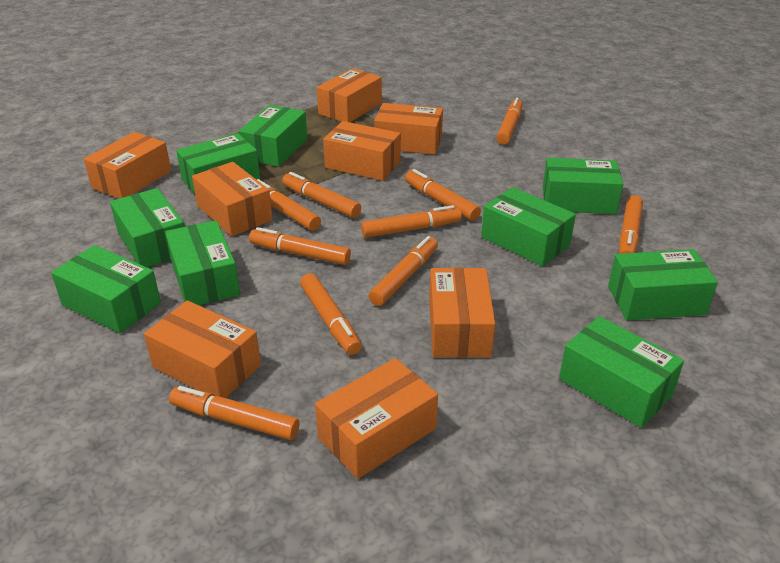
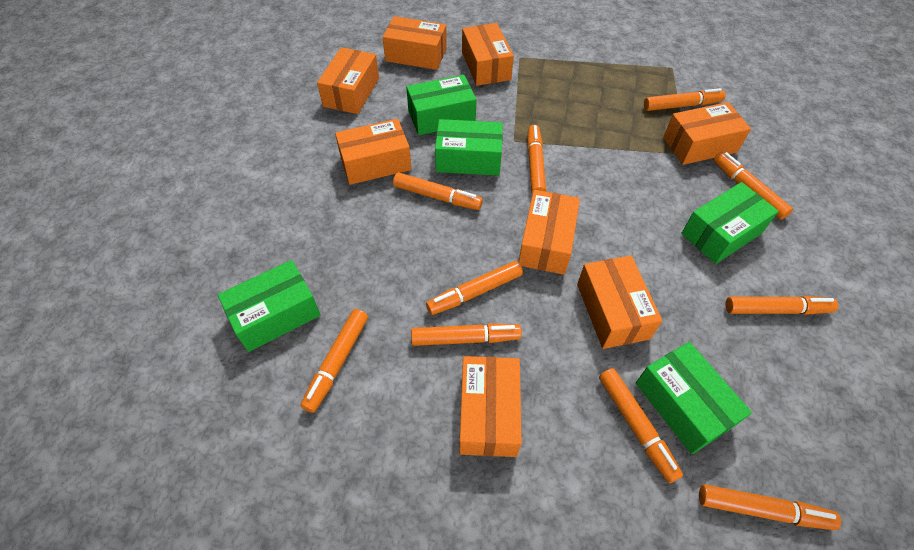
green box: [51,245,161,333] [110,188,184,267] [165,220,240,305] [176,133,260,194] [239,105,307,167] [481,187,576,266] [543,158,623,214] [559,316,684,428] [608,249,718,320] = 9 -> [218,260,320,352] [406,75,477,135] [435,119,503,176] [636,342,752,454] [681,182,779,264] = 5

